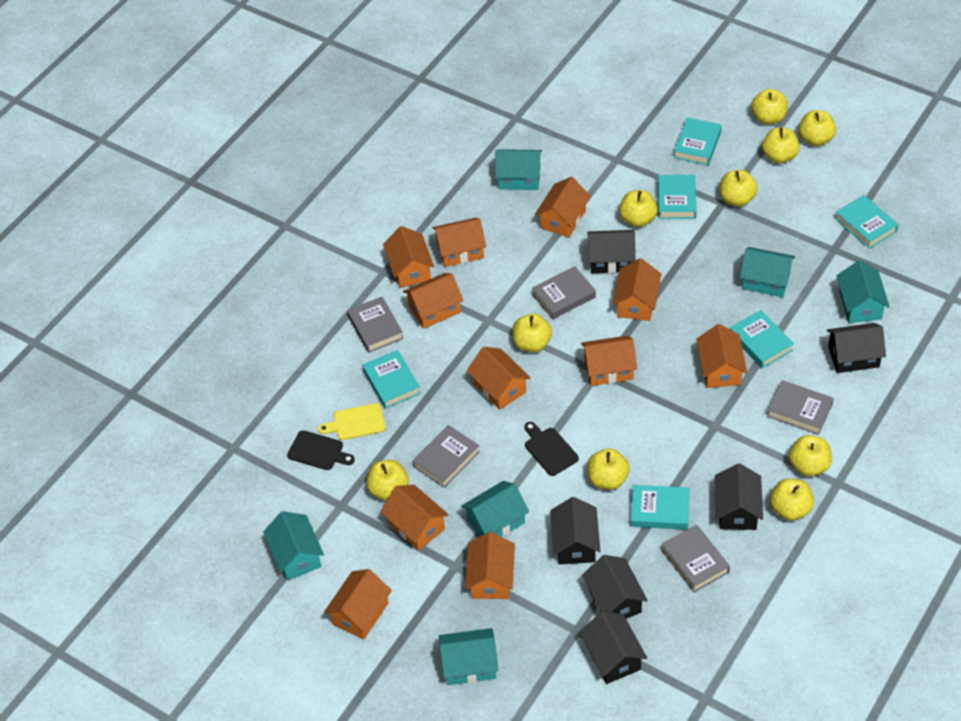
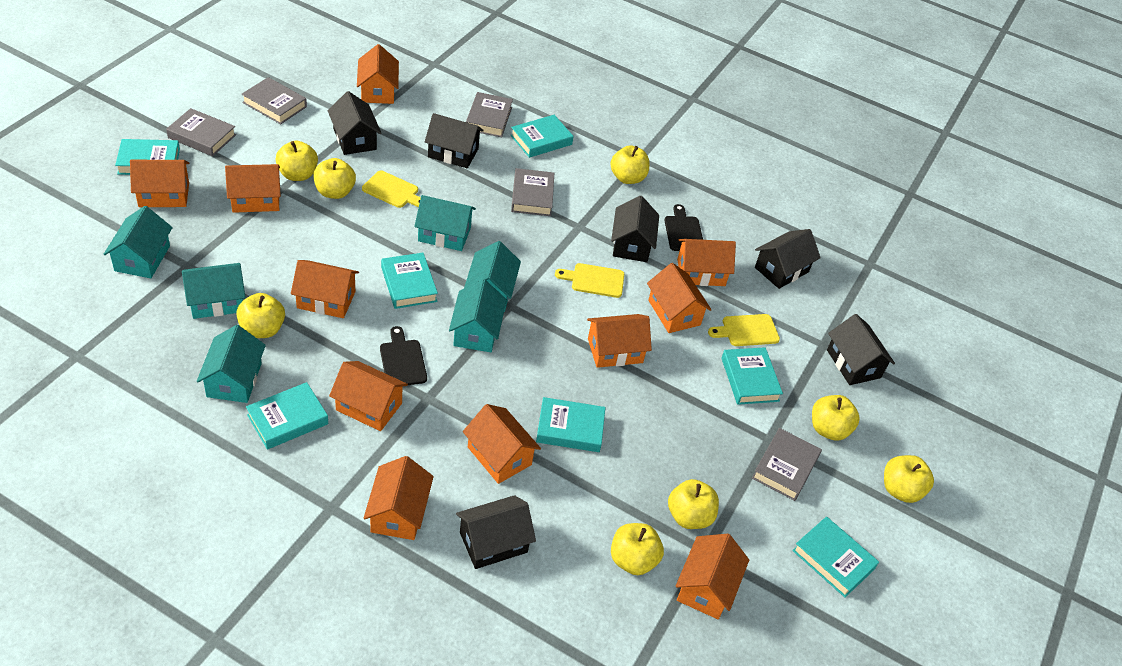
turquoise book: [362,350,421,409] [631,485,689,530] [658,175,697,219] [674,118,722,165] [730,310,794,368] [835,195,898,249] = 6 -> [115,139,180,175] [246,382,328,449] [381,253,438,309] [510,115,574,158] [536,397,605,452] [721,347,783,405] [792,516,879,597] = 7
yellow apple: [367,460,409,501] [512,314,552,352] [587,448,630,490] [619,190,658,227] [720,170,758,207] [751,89,788,124] [762,127,800,164] [770,478,814,520] [789,435,832,477] [799,110,836,146] = 10 -> [236,293,285,338] [276,140,318,181] [314,158,356,199] [610,145,650,184] [611,523,664,575] [668,479,719,529] [812,395,860,441] [884,455,934,503] = 8
yellow cutting board: [318,403,385,440] = 1 -> [362,171,421,208] [555,263,624,298] [708,314,780,346] = 3

